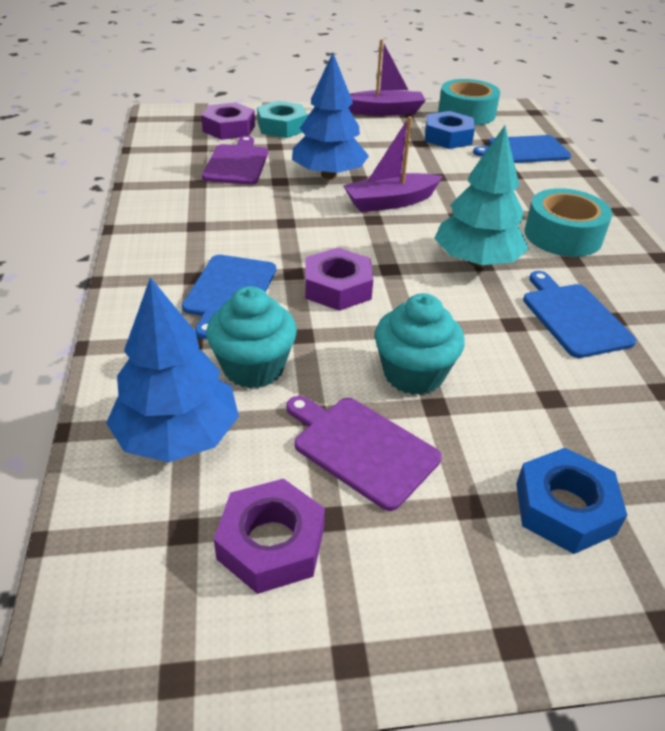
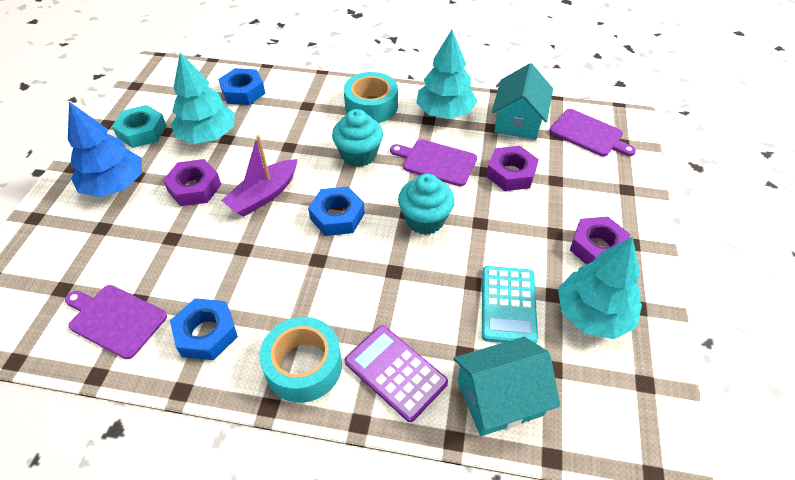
blue cutting board: [182,255,276,339] [473,135,571,163] [523,271,636,358] = 3 -> none = 0
blue nut: [425,111,475,149] [516,448,627,554] = 2 -> [170,298,238,360] [218,68,265,105] [308,186,365,236] = 3
blue tree: [106,277,239,462] [292,53,369,179] = 2 -> [68,102,142,197] = 1
purple boat: [343,116,443,212] [348,39,426,116] = 2 -> [221,135,298,216] = 1
purple calculator: none = 0 -> [345,326,448,422] = 1
purple cutting board: [202,136,268,185] [286,396,442,511] = 2 -> [65,285,167,359] [390,139,477,186] [549,109,636,157] = 3
turquoise calculator: none = 0 -> [482,266,538,343] = 1
turquoise house: none = 0 -> [453,337,561,436] [492,63,553,140] = 2
turquoise tree: [434,126,529,267] = 1 -> [171,52,235,144] [416,30,477,119] [558,237,642,339] = 3

